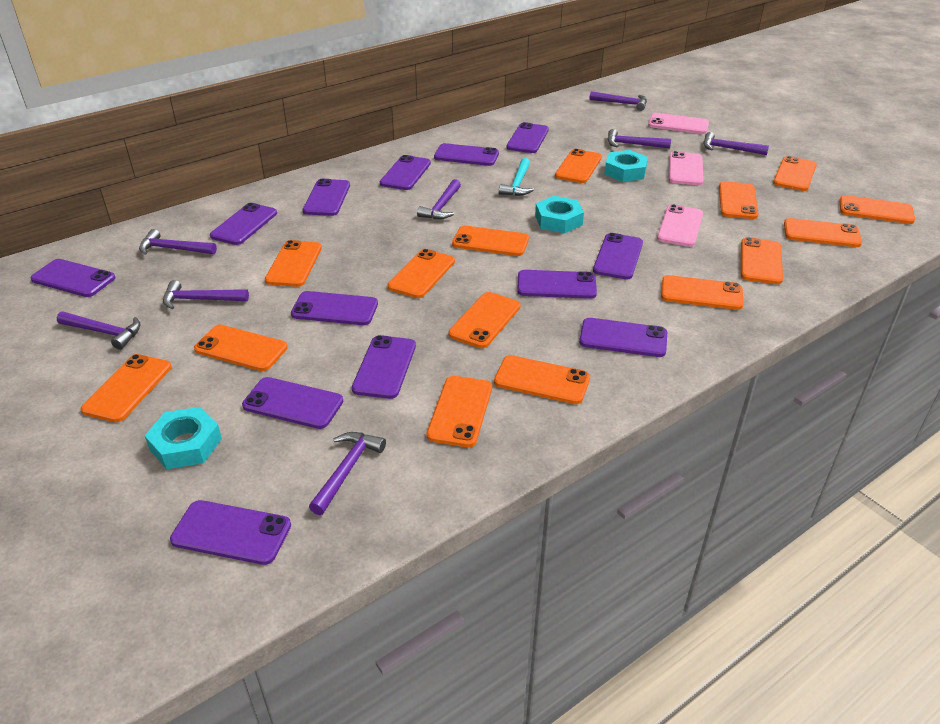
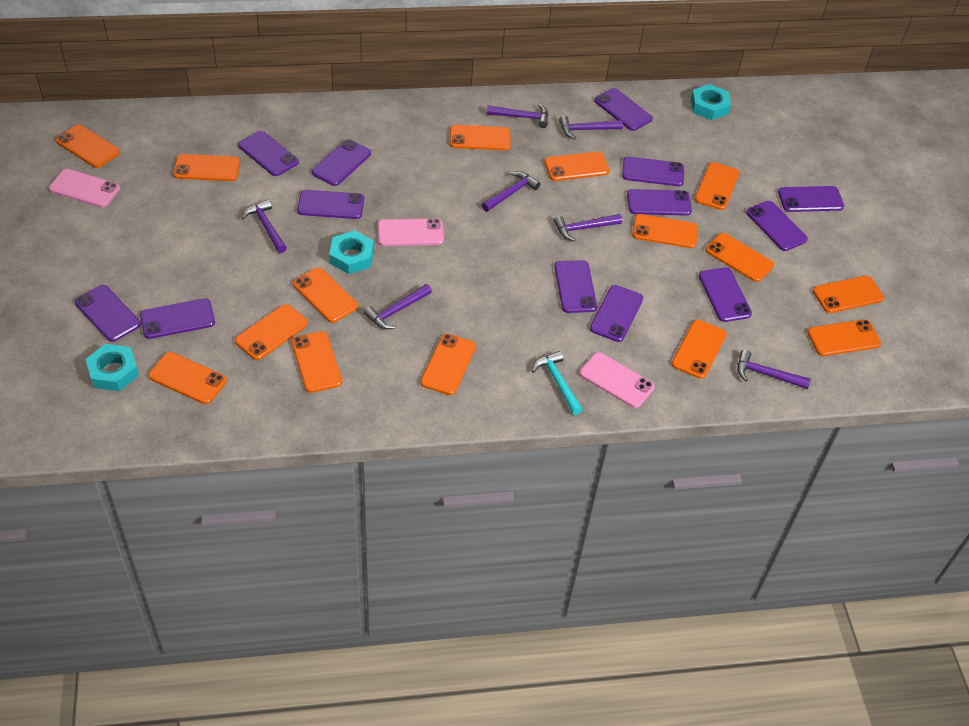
purple hammer: [56,311,141,350] [139,229,217,255] [163,280,249,309] [309,432,386,515] [417,179,461,219] [590,91,647,111] [608,129,671,148] [703,132,769,155] = 8 -> [242,199,287,253] [364,284,432,329] [482,171,540,212] [487,104,548,128] [554,214,622,242] [559,116,623,139] [737,349,811,389] = 7

